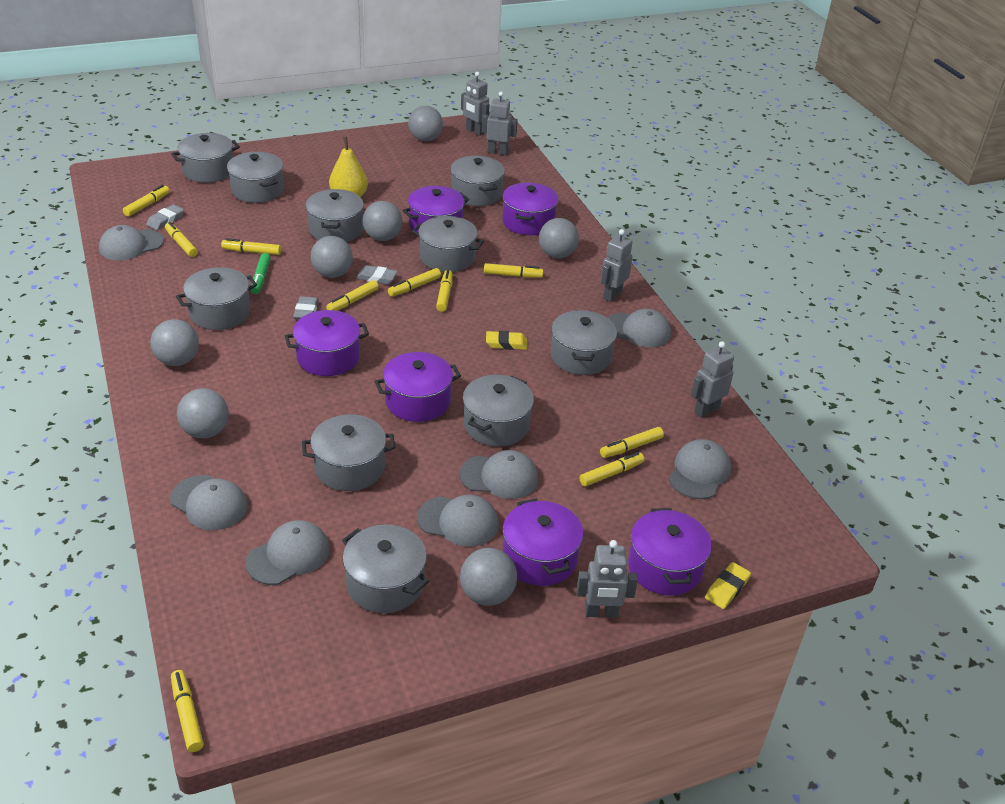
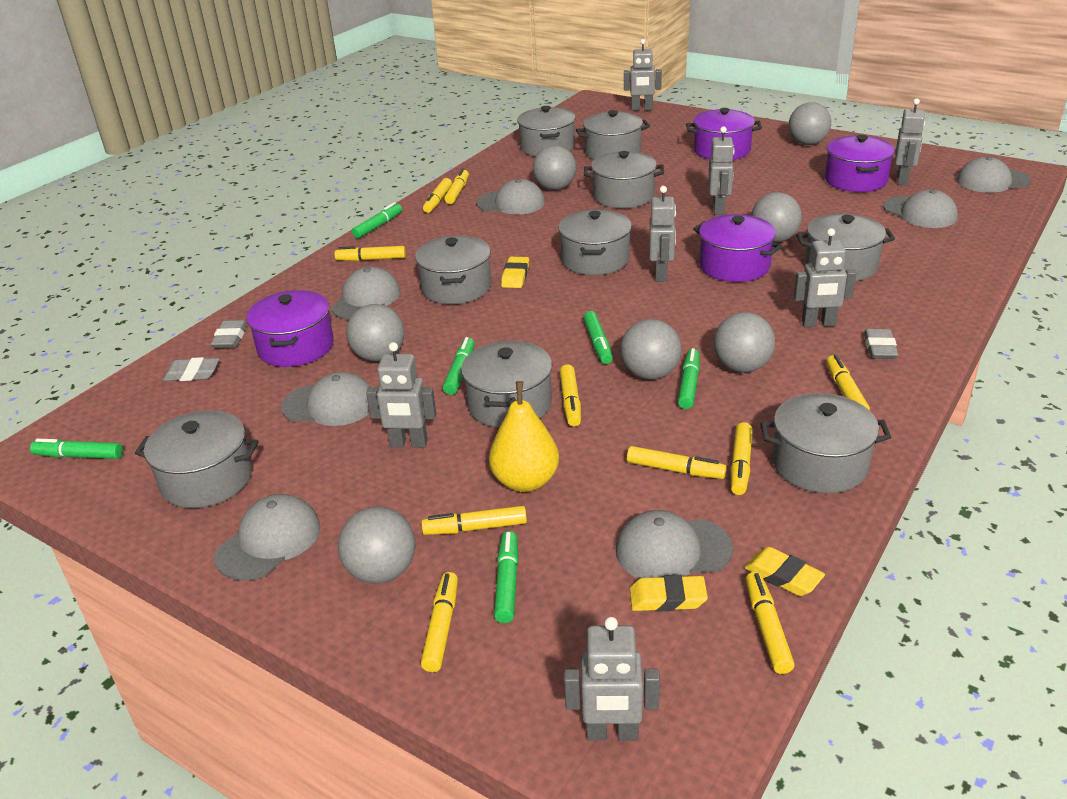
green marker: [251,253,271,294] = 1 -> [30,439,123,459] [352,202,402,239] [443,337,475,395] [494,531,519,623] [583,311,613,364] [678,348,700,409] = 6
grey pot: [171,133,240,183] [176,267,257,330] [227,152,284,203] [302,415,395,491] [306,189,364,242] [342,525,429,613] [412,216,484,272] [451,156,505,206] [463,375,534,447] [551,310,617,375] = 10 -> [135,410,259,508] [415,235,492,304] [461,341,552,428] [517,106,576,156] [558,209,632,275] [576,110,650,160] [584,151,664,208] [760,393,891,493] [797,213,895,281] = 9
grey robot: [461,72,490,136] [482,92,518,155] [576,540,638,618] [601,229,633,302] [691,341,734,418] = 5 -> [366,342,436,448] [564,617,660,741] [624,39,662,111] [649,186,676,282] [708,126,735,215] [794,228,856,327] [895,98,925,185] = 7
purple pot: [285,310,369,376] [374,352,461,422] [402,186,469,232] [502,182,558,235] [503,499,583,586] [628,508,712,596] = 6 -> [246,290,334,367] [686,108,762,160] [693,214,782,282] [825,135,895,192] = 4
yellow eraser: [486,331,527,350] [705,562,751,609] = 2 -> [501,257,529,288] [630,575,708,612] [744,547,825,596] = 3

